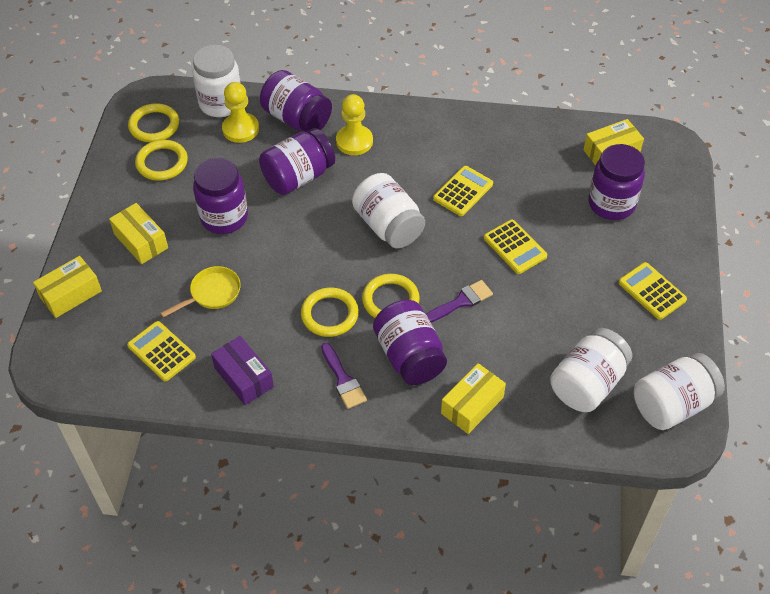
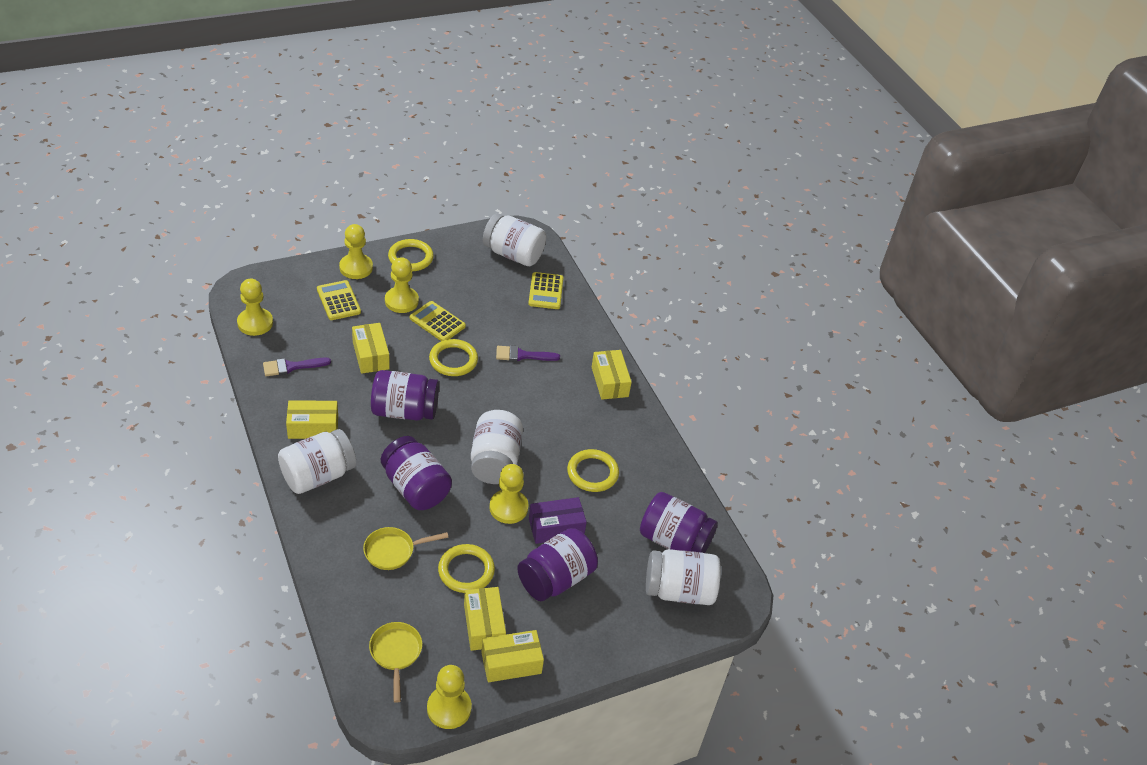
purple jar: [193,158,248,234] [259,128,335,195] [260,70,332,132] [373,300,447,385] [589,144,645,220] = 5 -> [371,370,439,420] [381,436,452,510] [517,528,598,601] [640,492,718,553] = 4
yellow box: [33,256,102,318] [109,203,168,264] [441,363,506,434] [583,119,644,166] = 4 -> [286,401,338,439] [352,323,390,374] [464,587,506,651] [481,630,544,682] [592,350,632,400] = 5
yellow calculator: [127,321,196,381] [433,166,493,216] [484,220,547,274] [619,262,687,320] = 4 -> [317,280,361,320] [410,301,466,341] [528,272,563,309] = 3
yellow pan: [160,266,241,318] = 1 -> [363,527,449,570] [369,622,422,703] = 2
yellow pawn: [222,82,259,143] [336,94,373,155] = 2 -> [237,279,273,336] [339,224,373,279] [385,257,419,313] [427,665,472,729] [489,464,529,524] = 5

